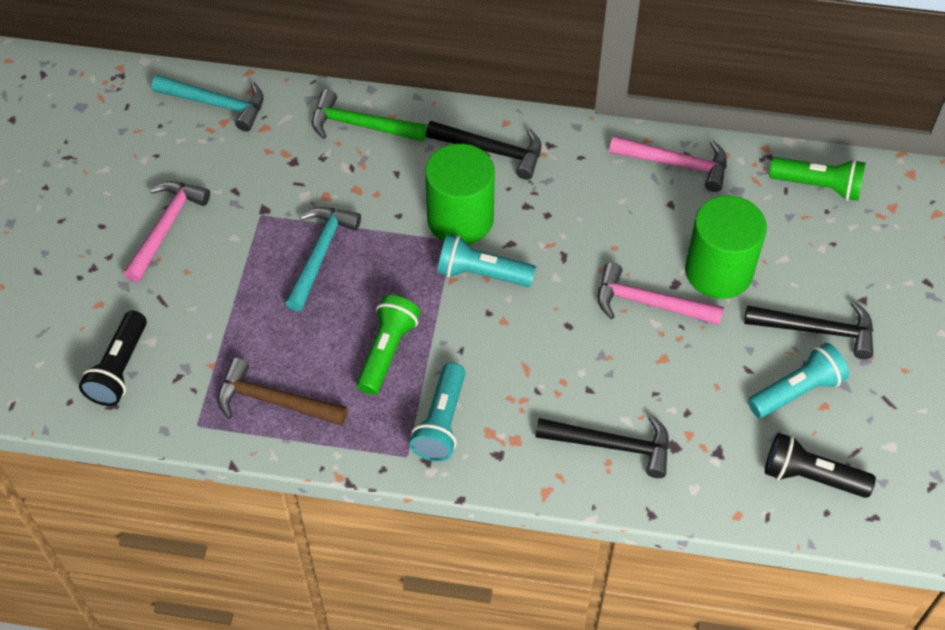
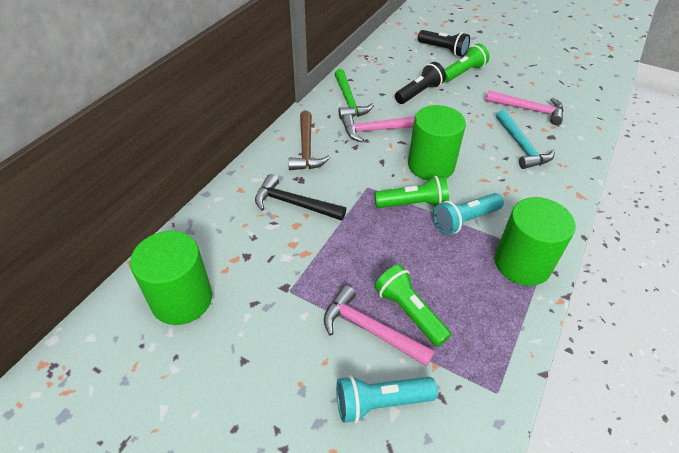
black hammer: [426,121,542,180] [535,415,669,478] [744,301,873,359] = 3 -> [255,174,346,221] = 1
green cylinder: [425,144,495,245] [685,195,767,299] = 2 -> [130,231,212,325] [408,105,466,181] [495,197,575,286] = 3
green flashlight: [356,295,420,395] [769,157,865,201] = 2 -> [374,176,449,208] [374,264,451,347] [444,44,489,82] = 3
turquoise flashlight: [410,362,465,462] [437,234,536,287] [748,343,849,418] = 3 -> [337,375,438,423] [433,193,504,235] = 2
turquoise hammer: [152,75,264,132] [285,207,361,311] = 2 -> [496,110,555,169] = 1

